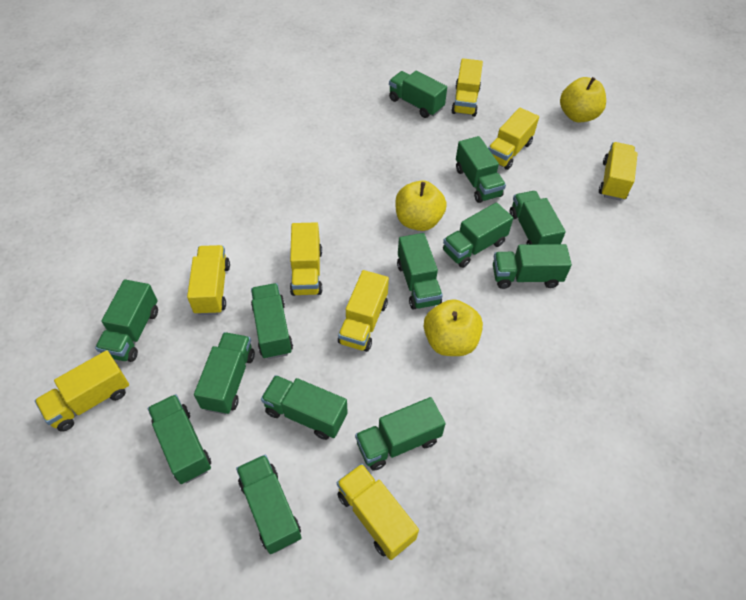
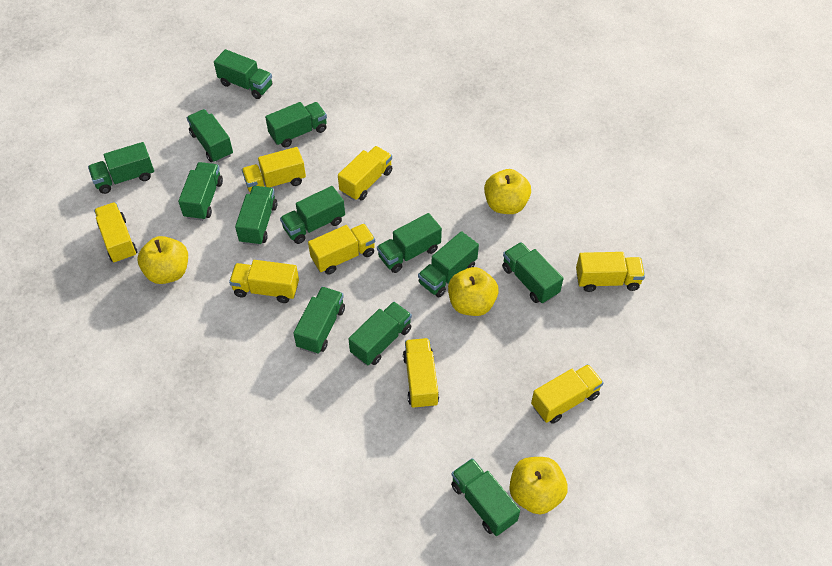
yellow apple: [395,180,447,231] [424,299,483,356] [560,77,606,122] = 3 -> [138,236,188,284] [448,267,499,316] [484,169,531,214] [509,457,568,514] = 4

